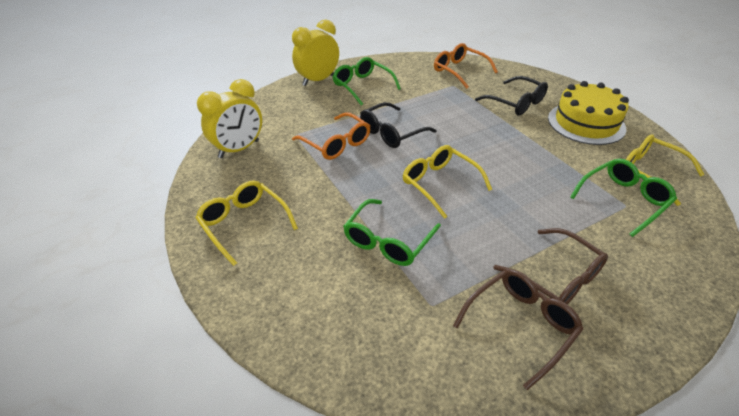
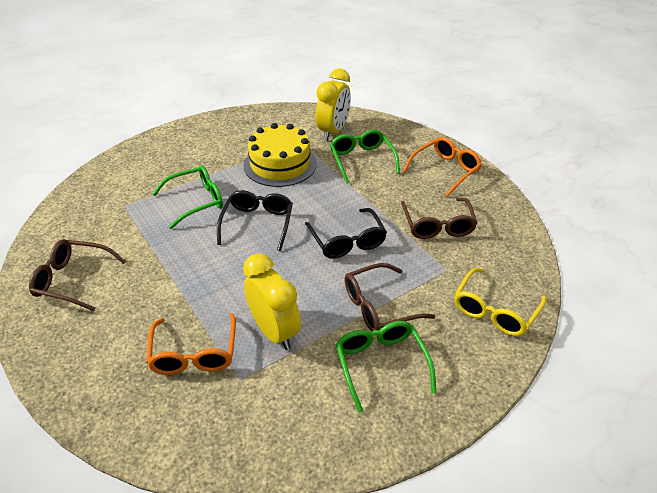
brown glasses: [453,269,583,390] [494,228,608,304] = 2 -> [29,239,126,311] [345,263,435,332] [401,198,477,239] = 3
yellow glasses: [195,181,298,266] [403,145,492,219] [626,134,705,206] = 3 -> [454,268,547,336] = 1

